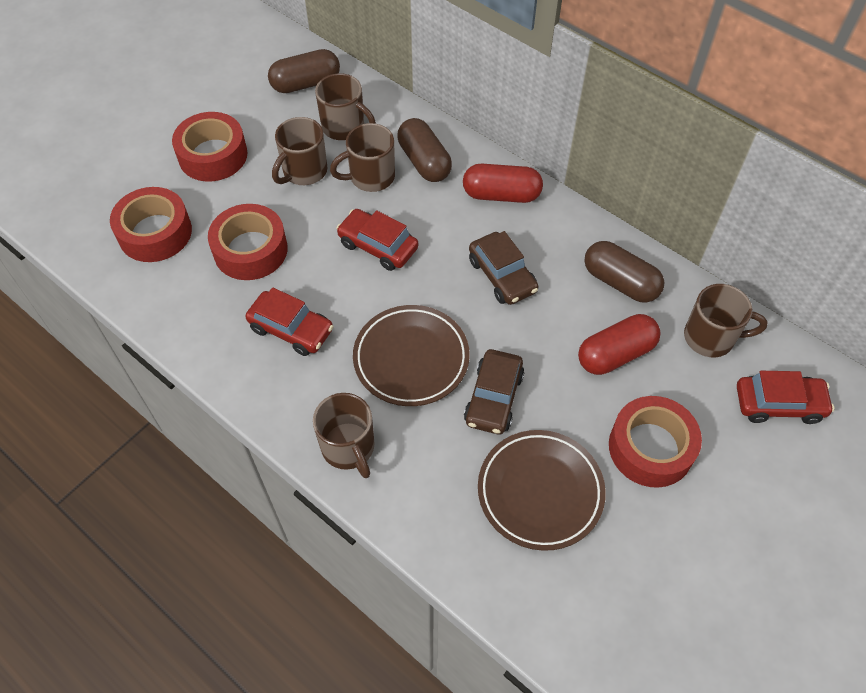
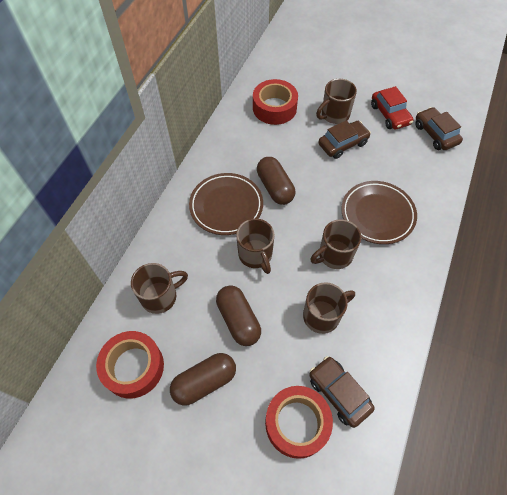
brown car: [464,349,524,434] [469,231,539,305] = 2 -> [309,356,375,428] [318,120,371,159] [415,107,463,150] = 3
red capsule: [463,164,543,203] [578,314,661,375] = 2 -> none = 0
red car: [245,287,334,356] [336,209,419,271] [737,371,834,424] = 3 -> [371,86,413,129] = 1
red tape: [110,187,192,262] [172,112,248,182] [208,204,288,280] [609,396,702,488] = 4 -> [96,331,164,398] [253,79,298,125] [265,386,333,459] = 3

